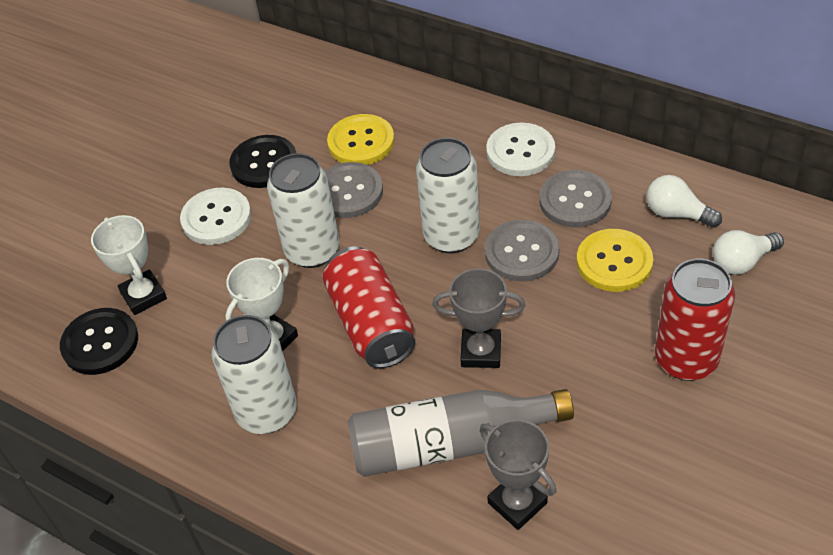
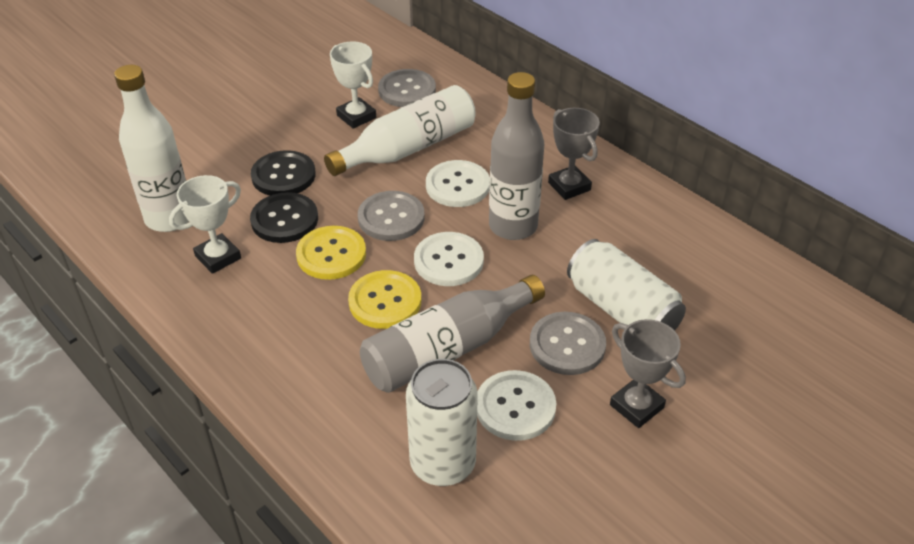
grey bottle: [348,389,574,477] = 1 -> [360,275,545,393] [489,72,544,240] = 2
red can: [323,247,415,368] [655,259,735,381] = 2 -> none = 0
white bottle: none = 0 -> [114,65,189,232] [324,85,476,176] = 2
white button: [180,188,251,245] [486,123,555,176] = 2 -> [414,232,484,286] [426,160,490,207] [477,370,556,441] = 3
white can: [211,315,297,434] [267,153,340,268] [416,138,480,253] = 3 -> [406,359,478,486] [567,239,686,331] = 2
white light bulb: [647,175,722,228] [713,230,784,275] = 2 -> none = 0

